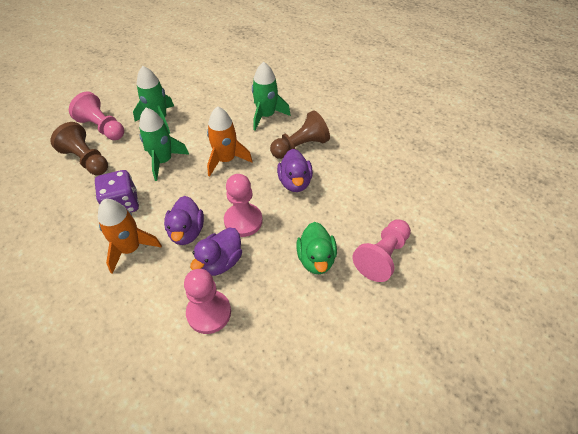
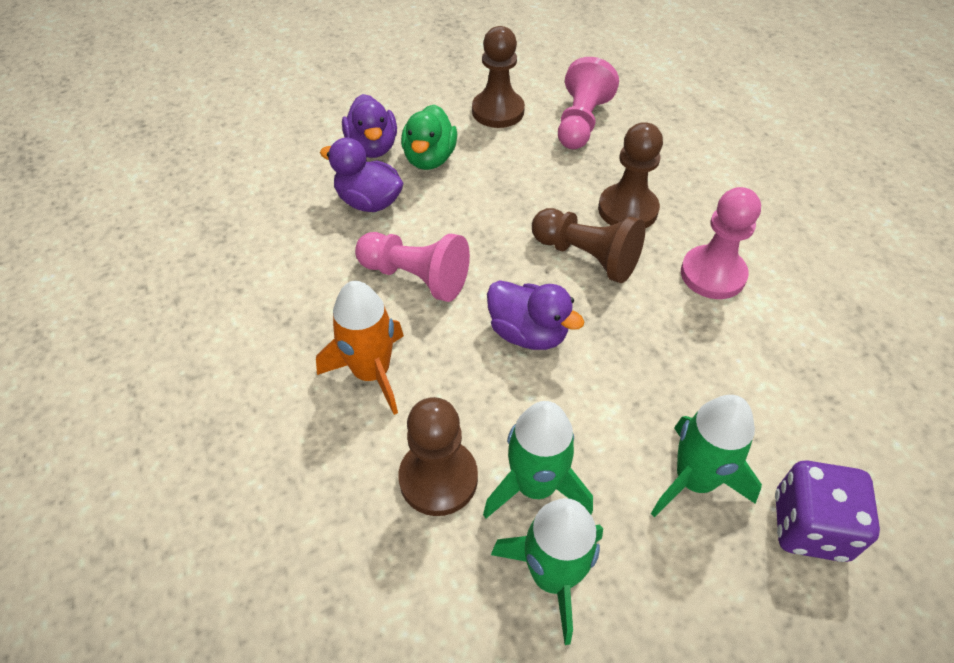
brown pawn: [50,122,108,175] [270,110,330,159] = 2 -> [398,397,478,516] [472,26,525,128] [532,208,645,283] [598,122,663,228] = 4
orange rocket: [98,199,162,274] [207,106,253,176] = 2 -> [316,281,404,415] = 1
pink pawn: [69,92,124,140] [184,269,231,334] [224,174,262,237] [353,219,411,282] = 4 -> [355,232,470,302] [558,57,619,149] [681,187,761,299] = 3

